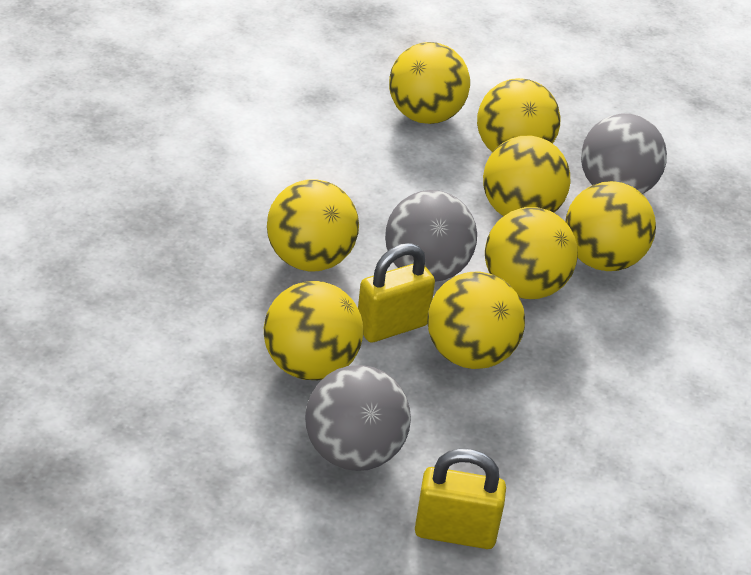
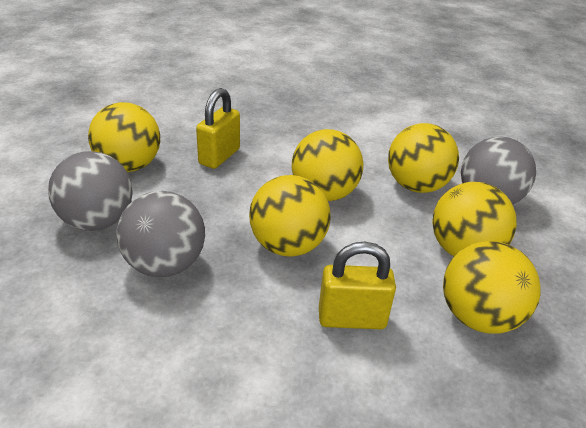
yellow ball: [264,281,363,380] [267,179,359,272] [389,42,470,124] [427,271,525,369] [477,78,560,152] [483,136,570,216] [485,207,578,299] [565,181,656,271] = 8 -> [88,102,160,172] [249,175,331,257] [292,129,363,201] [388,123,459,193] [432,182,517,256] [443,241,541,334] = 6

